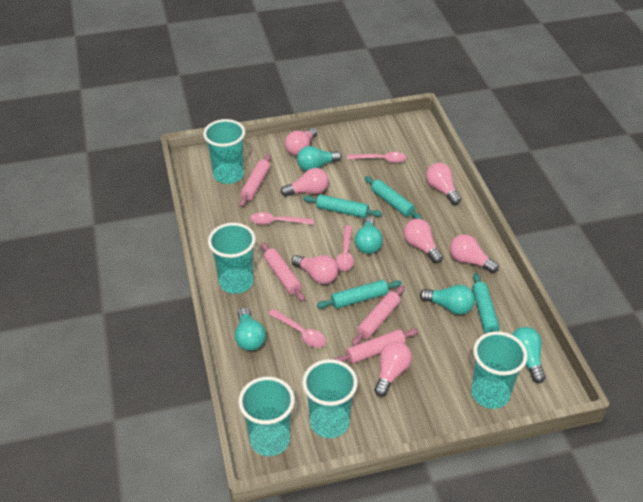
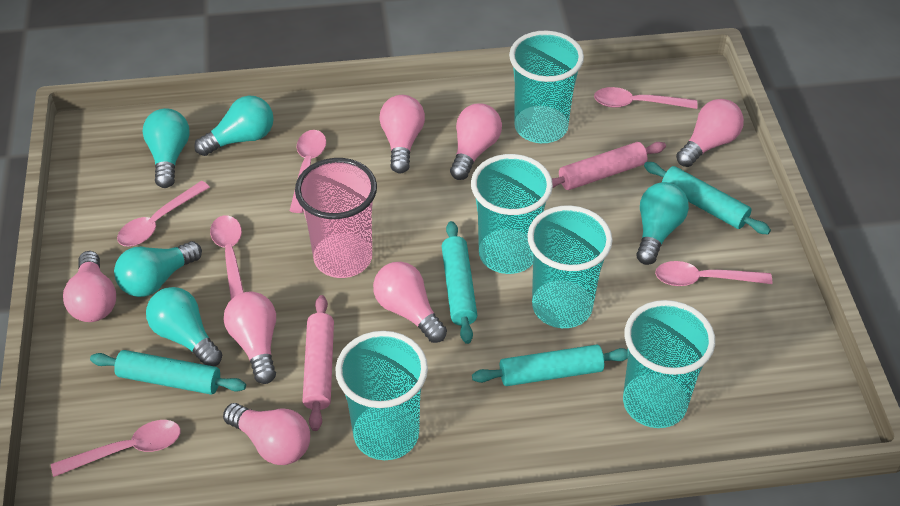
pink cup: none = 0 -> [295,158,377,278] = 1
pink rolling pin: [239,154,271,207] [261,242,305,301] [334,329,418,364] [352,285,405,346] = 4 -> [302,295,334,431] [552,142,666,190] = 2
pink spoon: [250,212,314,225] [268,309,326,348] [336,225,354,271] [347,152,406,163] = 4 -> [51,420,181,477] [117,181,210,246] [210,215,244,299] [290,130,326,213] [594,87,698,109] [655,261,772,286] = 6

